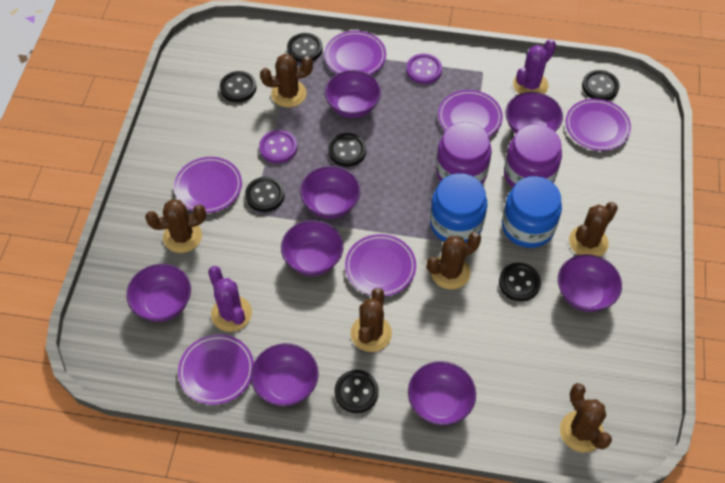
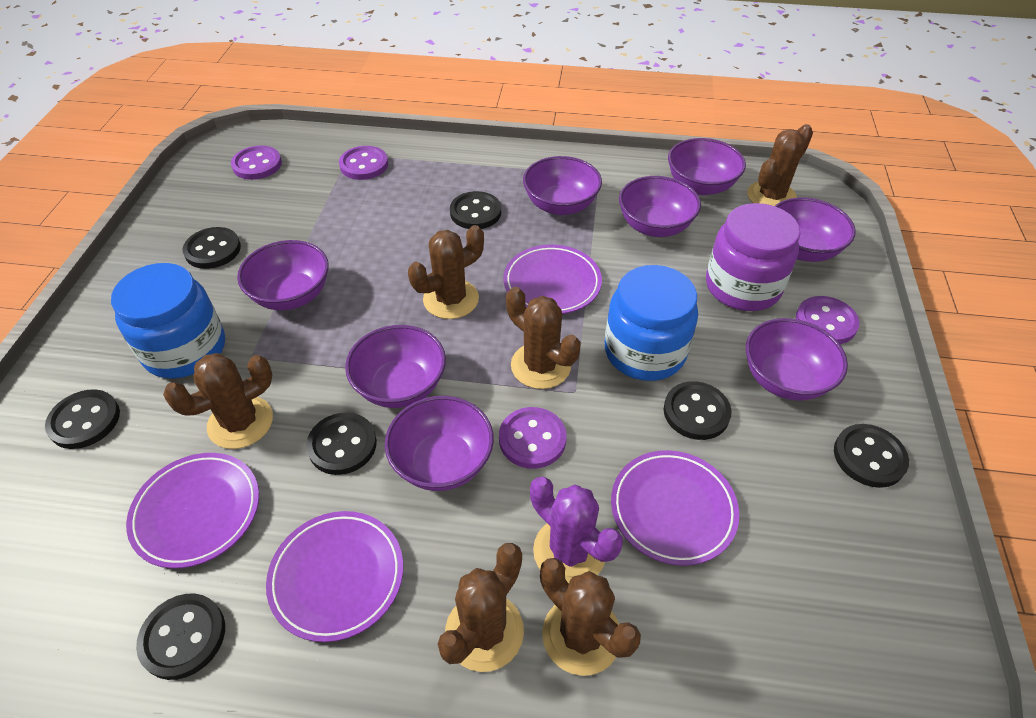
purple button: [259,130,297,163] [406,54,442,84] = 2 -> [231,146,282,180] [339,146,388,180] [499,407,566,469] [796,296,859,344] = 4
purple cactus: [208,266,252,332] [513,39,556,94] = 2 -> [530,477,623,583] = 1
purple jar: [436,122,492,184] [504,124,562,188] = 2 -> [706,203,801,311] = 1
purple plate: [174,157,242,213] [178,334,254,405] [324,31,386,75] [345,234,416,296] [438,90,503,137] [566,99,631,151] = 6 -> [126,453,259,568] [266,511,403,642] [503,245,602,314] [611,450,739,566] = 4

